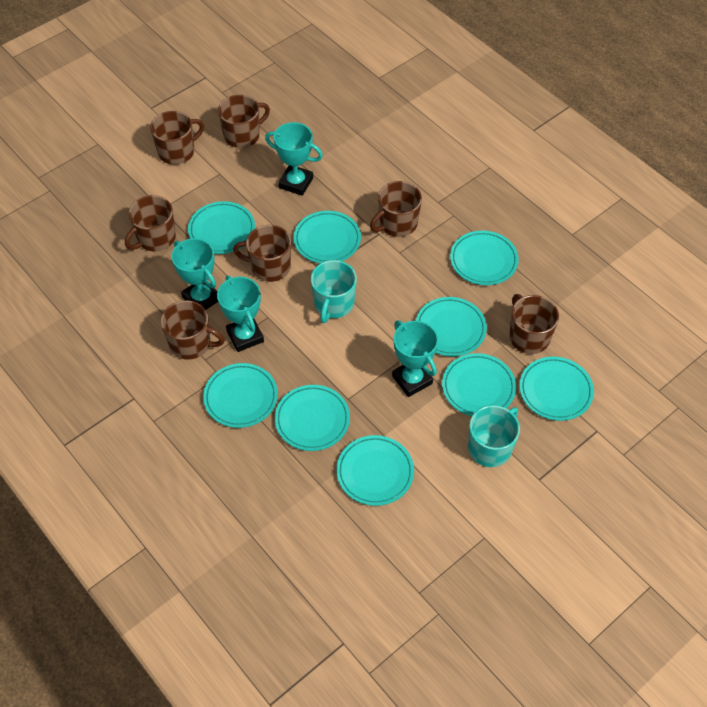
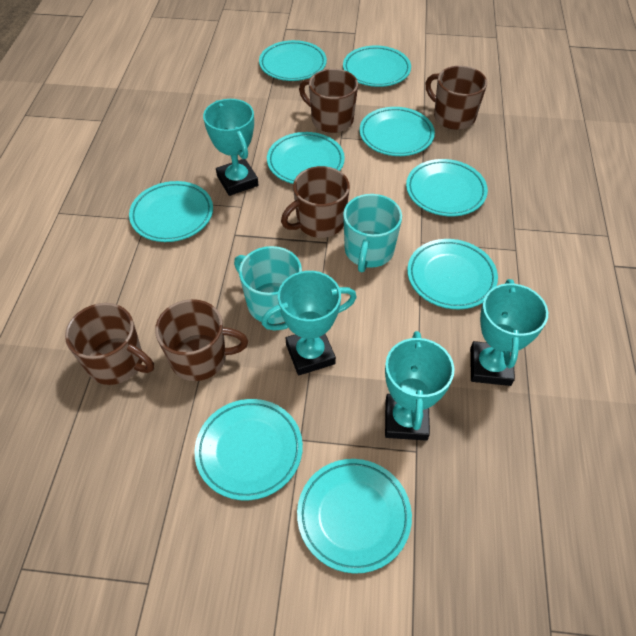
brown mug: [125,195,176,251] [150,111,204,165] [161,300,224,360] [218,95,270,148] [233,225,291,282] [370,181,422,237] [509,294,559,354] = 7 -> [65,303,154,385] [155,299,248,381] [281,166,350,238] [299,69,358,133] [426,66,487,130] = 5

